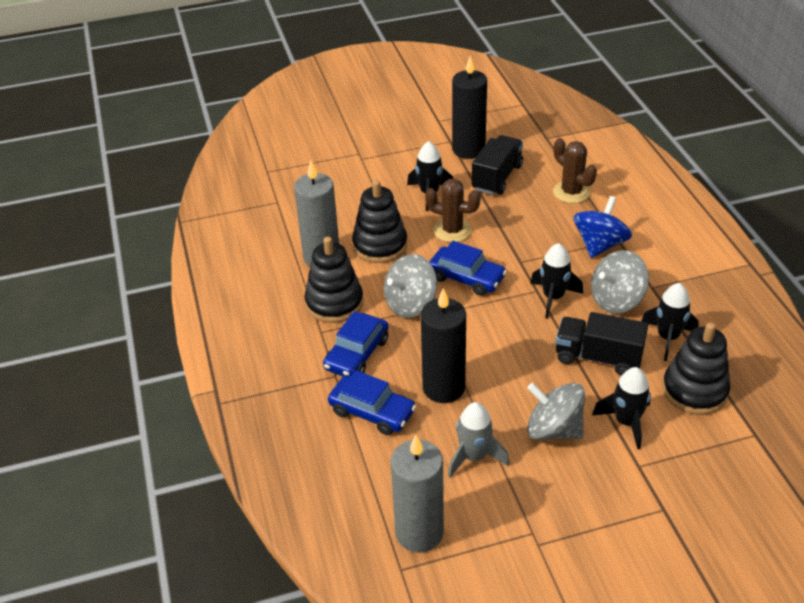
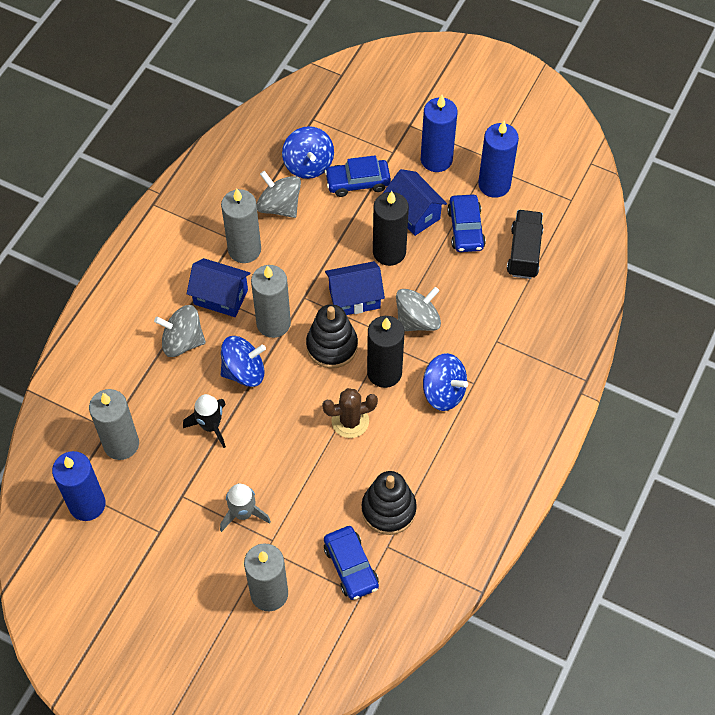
black rocket: [407,141,453,211] [530,243,583,319] [592,367,651,450] [641,283,699,361] = 4 -> [183,394,226,448] = 1
black stacking toy: [305,237,363,323] [352,180,407,263] [662,322,730,415] = 3 -> [306,304,358,368] [362,471,417,535] = 2
black truck: [472,135,523,195] [556,312,648,376] = 2 -> [507,210,543,279] = 1
blue candle: none = 0 -> [52,451,106,521] [421,95,457,172] [478,121,519,198] = 3
blue house: none = 0 -> [187,258,251,317] [325,261,385,315] [383,169,447,236] = 3
blue spinning top: [573,196,632,258] = 1 -> [221,336,266,387] [282,126,334,179] [423,353,468,411] = 3
brown cactus: [425,179,481,243] [553,138,597,203] = 2 -> [322,388,378,438] = 1
grey candle: [294,161,339,266] [391,435,444,553] = 2 -> [89,389,139,460] [221,188,261,263] [244,544,288,611] [251,265,291,338] = 4

